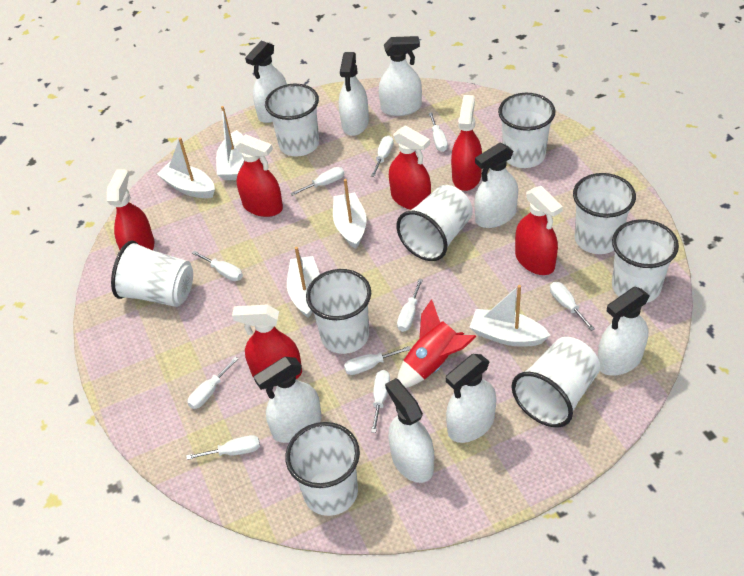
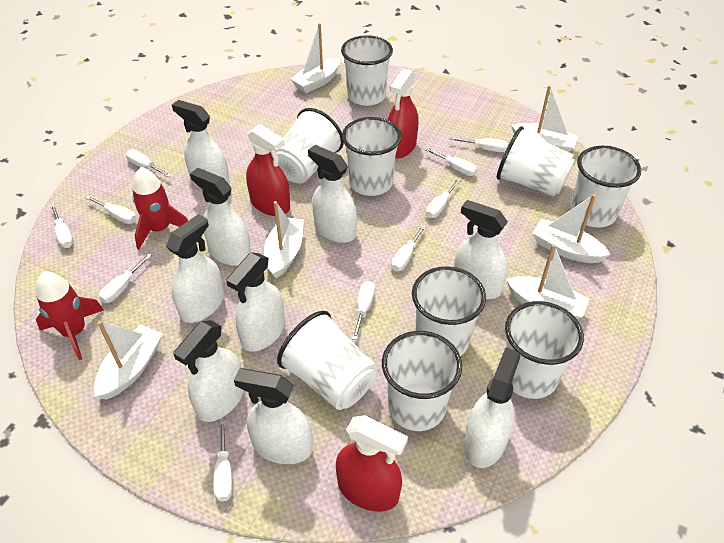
red rocket: [397,299,476,388] = 1 -> [36,271,104,360] [132,167,188,249] = 2
red spray bottle: [107,169,154,250] [232,304,302,379] [235,134,283,217] [389,125,431,210] [451,95,482,191] [515,186,563,275] = 6 -> [246,124,290,216] [336,415,408,512] [387,69,419,159] = 3
white boat: [157,138,215,198] [216,106,244,180] [287,247,320,318] [333,179,367,249] [469,285,550,347] = 5 -> [94,321,163,400] [264,201,304,278] [290,23,340,93] [506,244,589,319] [511,85,578,152] [532,194,611,263] = 6
white spray bottle: [245,41,287,123] [254,357,322,443] [339,52,369,136] [379,36,422,116] [385,378,434,483] [446,354,496,443] [474,142,518,228] [597,287,650,376] = 8 -> [166,214,224,323] [172,100,230,189] [173,320,244,422] [190,168,251,266] [226,253,285,352] [234,368,313,464] [308,145,357,243] [454,200,508,299] [464,347,520,468] = 9

